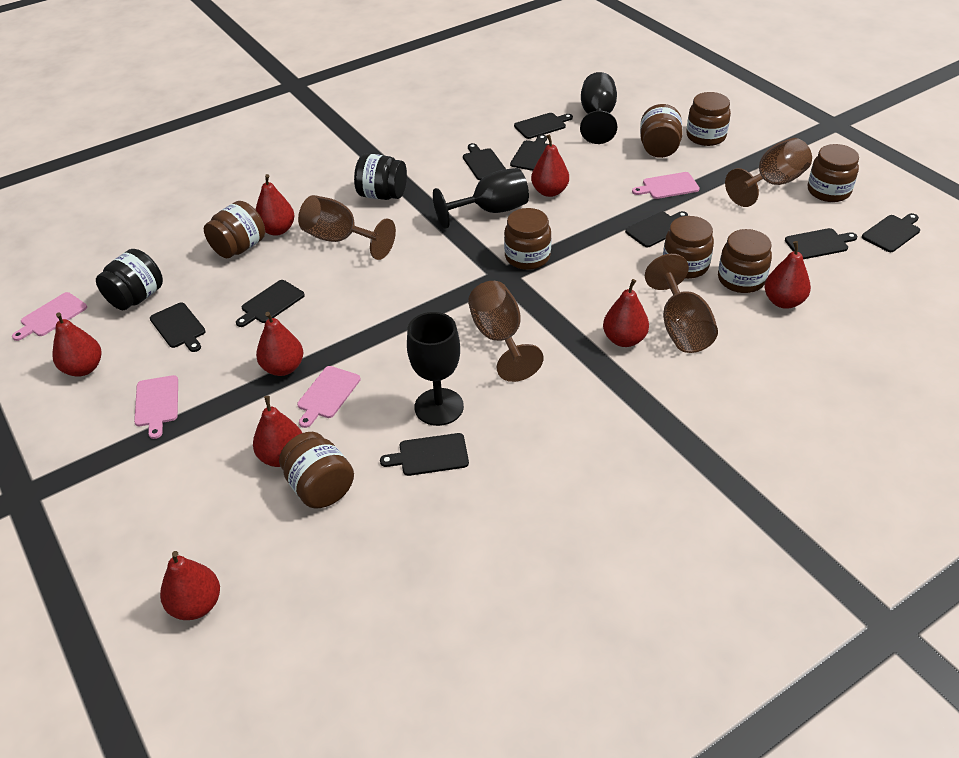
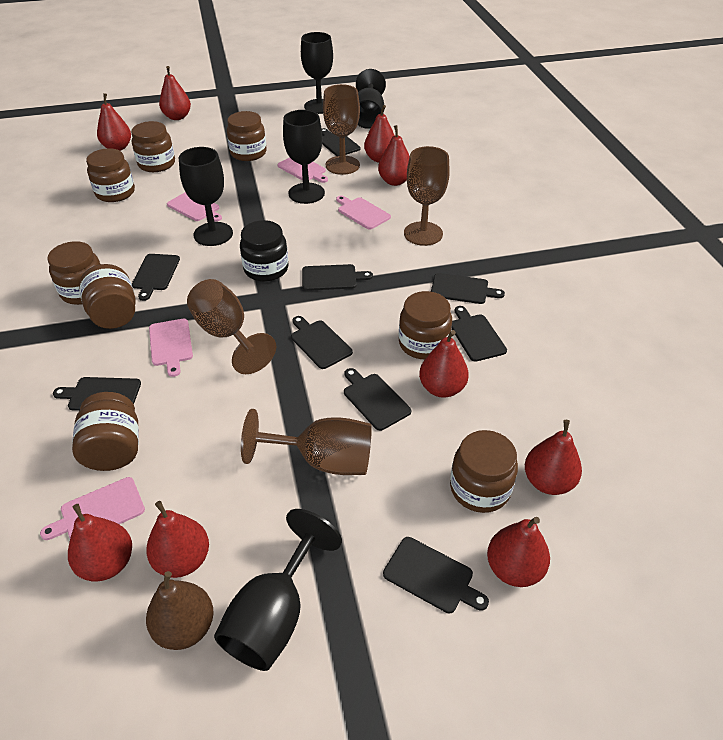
black goblet: [407,312,464,426] [433,168,529,229] [580,72,617,144] = 3 -> [179,147,233,246] [214,509,342,671] [283,110,325,204] [301,32,333,114] [356,69,386,129] = 5
black jar: [96,249,163,310] [354,154,407,200] = 2 -> [240,220,289,282] = 1
brown pear: none = 0 -> [146,571,214,650] = 1
pink cutting board: [12,292,87,341] [134,375,178,439] [297,366,361,428] [632,172,700,199] = 4 -> [40,477,145,540] [149,319,193,377] [167,192,222,222] [277,158,328,183] [336,195,391,230] = 5
red pear: [52,312,101,377] [160,551,220,620] [253,396,302,467] [255,174,295,236] [256,312,303,376] [531,134,569,197] [603,279,649,347] [765,241,811,309] = 8 -> [68,504,132,582] [97,93,131,151] [146,501,209,578] [159,66,191,120] [364,105,395,163] [378,125,410,186] [419,330,469,398] [487,517,550,587] [525,420,582,495] = 9

